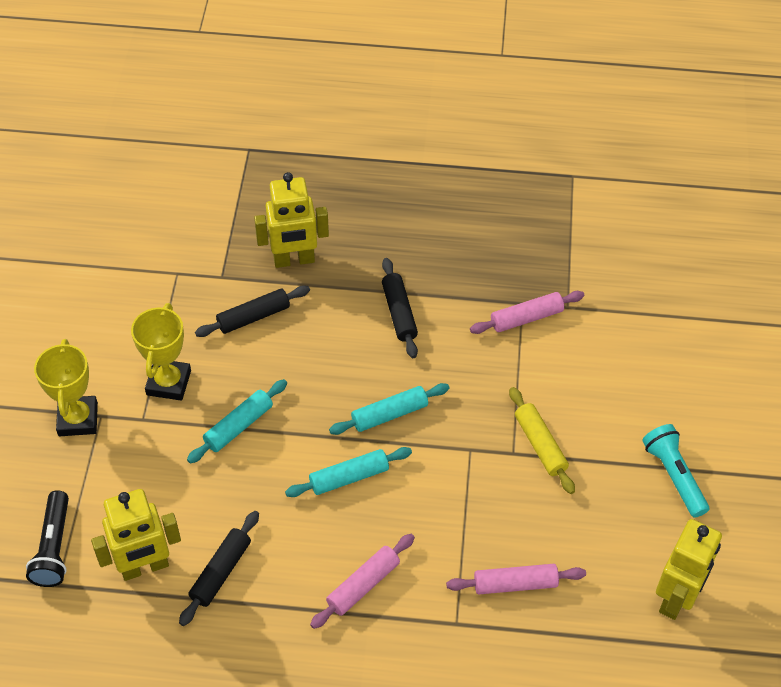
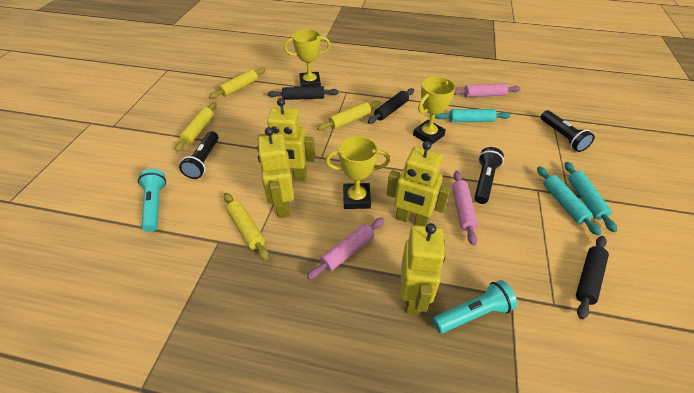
black flashlight: [26,490,69,587] = 1 -> [179,131,219,179] [474,147,504,204] [541,110,595,152] = 3
turquoise flashlight: [642,424,709,518] = 1 -> [138,169,166,232] [433,280,517,333] = 2
yellow robot: [91,489,181,581] [254,172,329,268] [656,519,722,620] = 3 -> [257,127,294,218] [258,98,315,181] [387,141,451,226] [401,223,445,315] = 4
yellow rolling pin: [509,387,575,494] = 1 -> [175,102,216,152] [209,68,266,99] [224,193,269,260] [317,101,381,131] = 4
yellow trophy: [34,339,98,436] [131,303,191,401] = 2 -> [284,29,331,87] [325,136,390,209] [413,76,456,145] = 3

